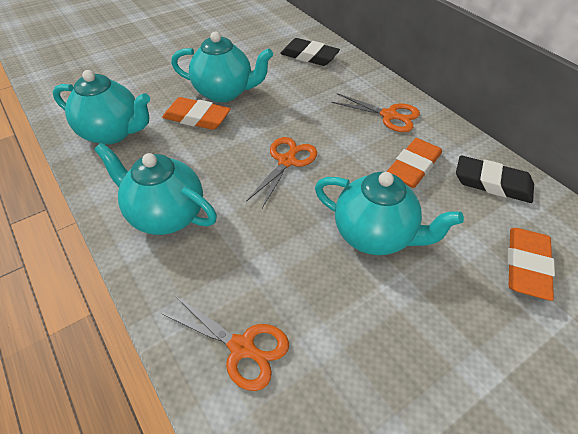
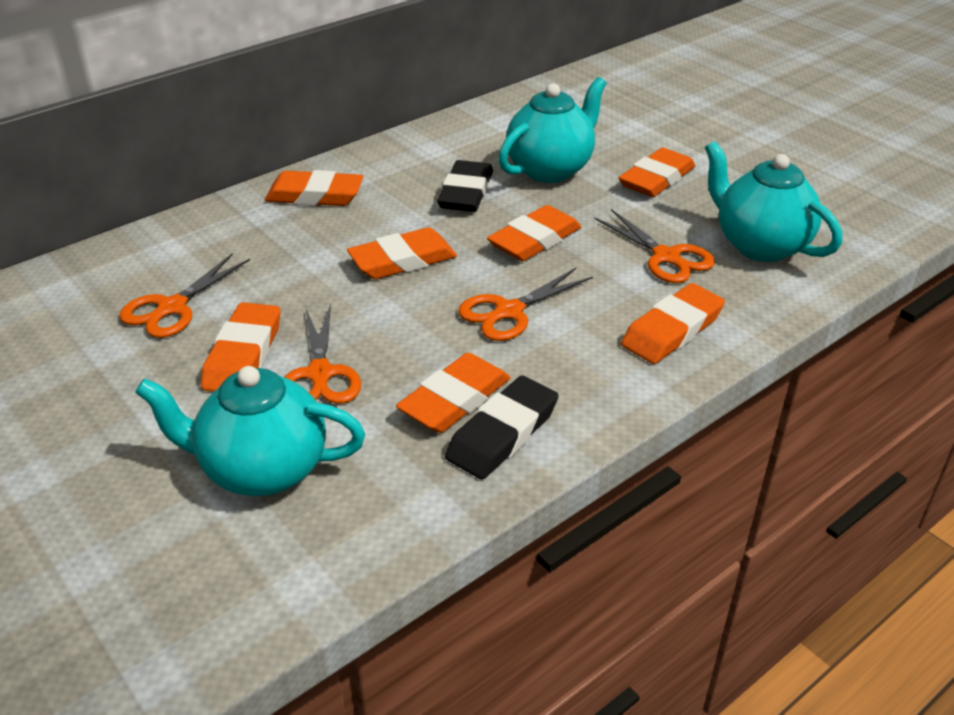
orange eraser: [162,97,231,130] [386,138,442,188] [508,228,555,301] = 3 -> [201,302,280,392] [265,170,364,206] [347,228,457,279] [396,353,511,433] [487,205,581,261] [619,147,695,197] [621,283,725,364] = 7
orange scissors: [161,296,289,391] [246,137,317,208] [331,93,420,132] = 3 -> [119,253,250,338] [284,303,361,404] [458,268,593,341] [595,209,715,283] = 4
turquoise teapot: [53,70,150,145] [94,143,217,235] [171,32,273,102] [315,172,464,255] = 4 -> [135,366,365,496] [498,77,606,183] [705,141,842,262] = 3

